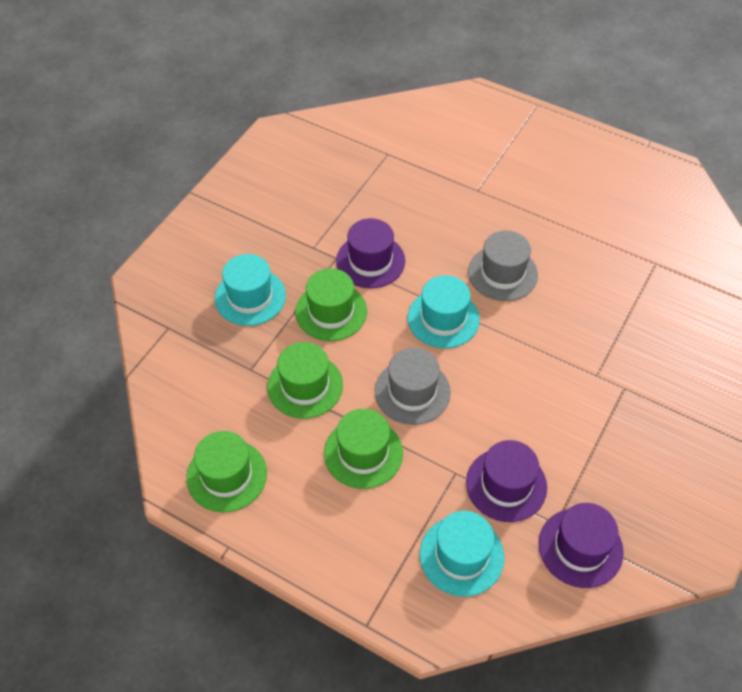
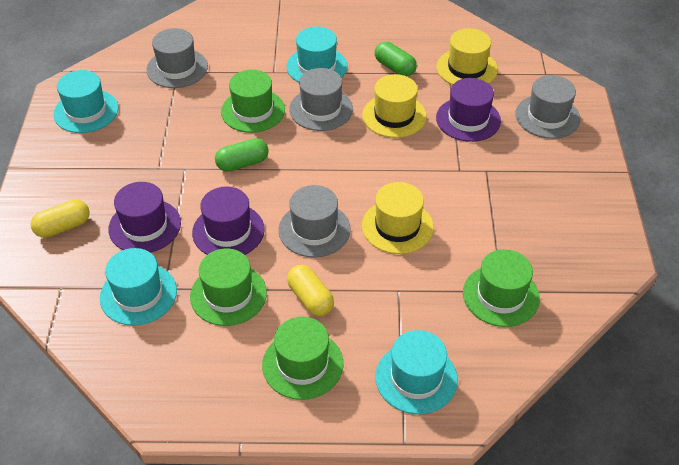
green capsule: none = 0 -> [215,138,269,172] [375,42,417,77] = 2
grey hat: [375,348,451,425] [468,230,538,301] = 2 -> [146,28,208,88] [278,185,351,258] [289,68,353,131] [516,75,581,139] = 4
turquoise hat: [215,254,286,326] [407,275,480,348] [420,511,504,597] = 3 -> [53,70,119,133] [100,248,177,326] [287,27,348,82] [375,330,458,414] = 4
yellow capsule: none = 0 -> [31,199,90,238] [287,265,334,316] = 2
yellow hat: none = 0 -> [362,74,427,138] [362,182,434,254] [436,28,498,85] = 3

